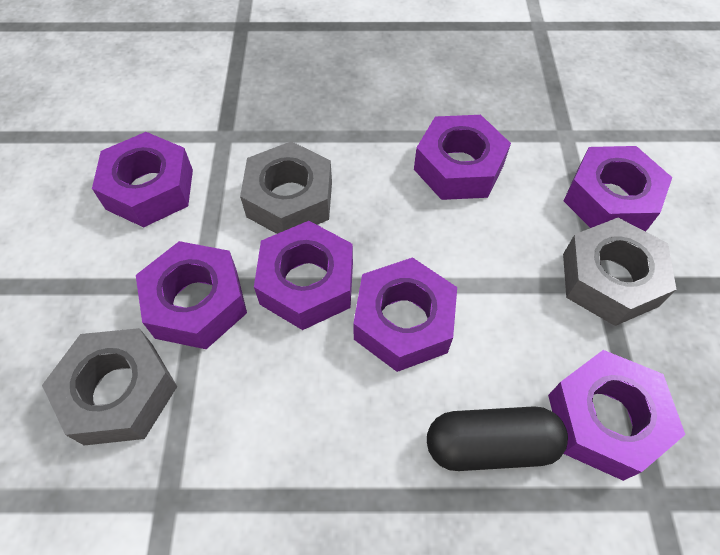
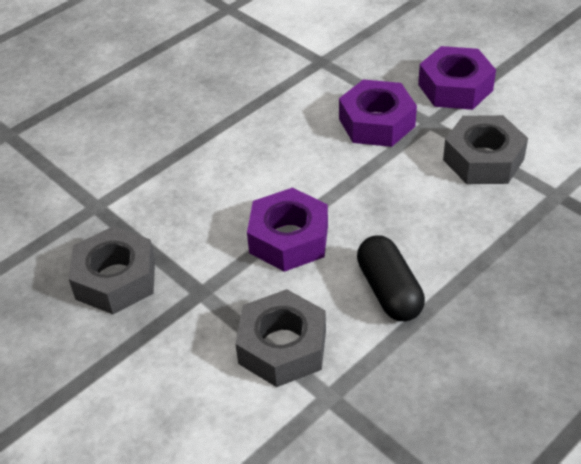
purple nut: [92,132,193,227] [136,241,247,349] [254,221,353,330] [353,257,457,372] [414,115,511,200] [548,350,685,481] [564,146,672,232] = 7 -> [247,188,328,272] [339,79,417,147] [418,46,496,110] = 3

